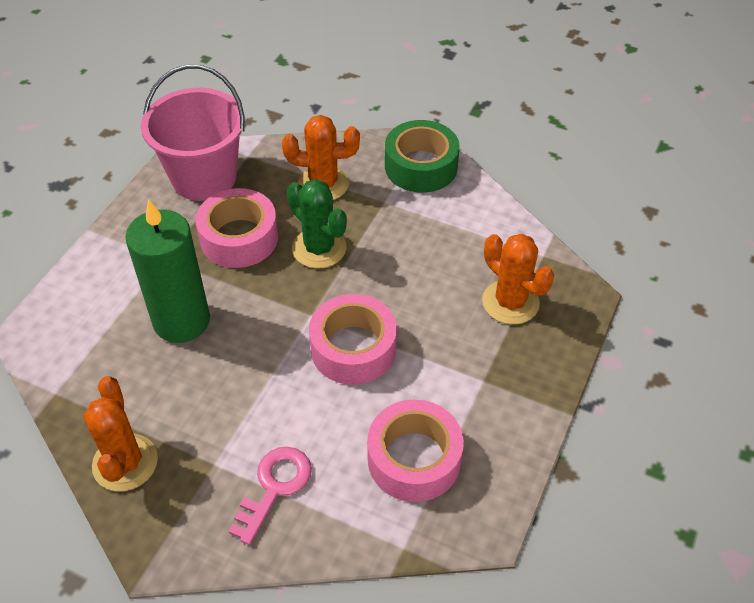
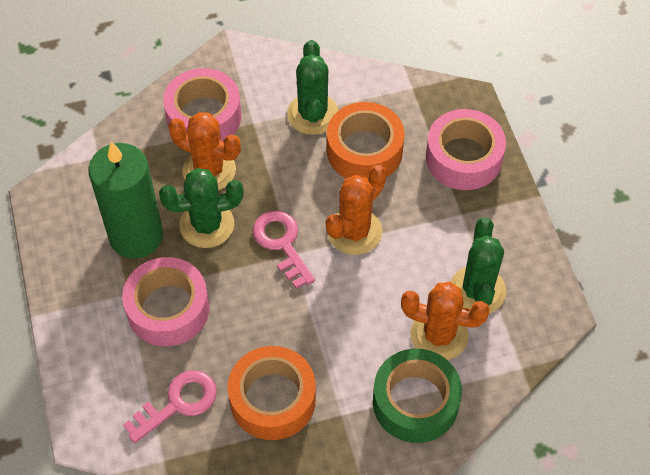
green cactus: [287,179,347,269] = 1 -> [159,168,244,248] [287,40,338,135] [451,217,506,314] = 3
orange tape: none = 0 -> [228,346,316,440] [327,102,405,180] = 2
pink bucket: [141,64,245,201] = 1 -> none = 0
pink key: [229,447,312,545] = 1 -> [123,370,217,443] [253,211,315,289] = 2

